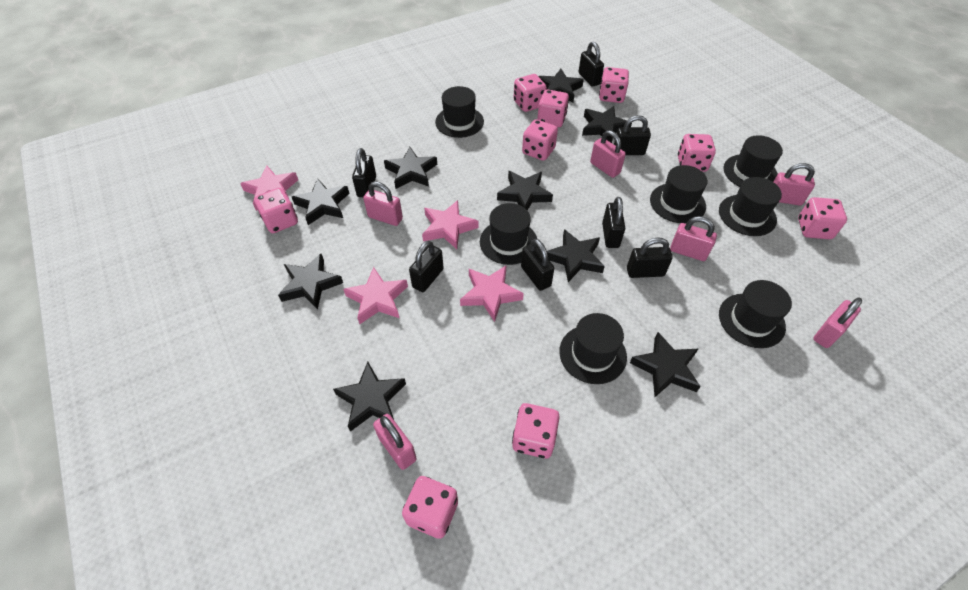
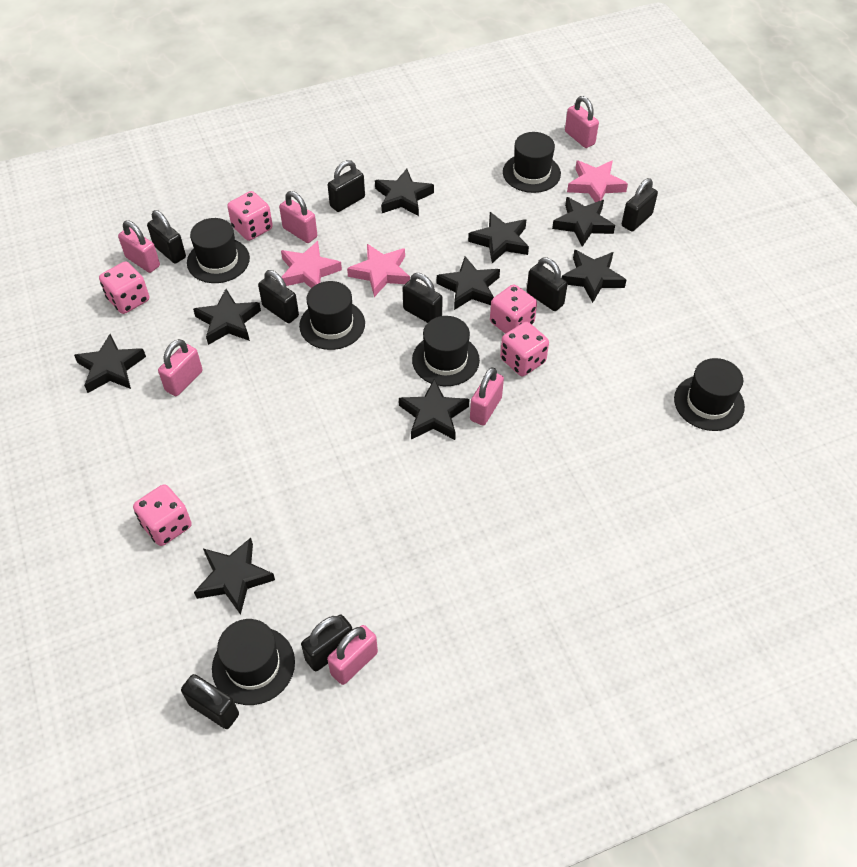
black hat: [435,86,484,138] [480,203,537,265] [559,313,627,384] [650,165,707,223] [719,177,782,236] [719,280,792,348] [724,135,783,187] = 7 -> [187,218,250,283] [212,619,295,705] [299,281,365,350] [412,316,480,386] [503,132,561,193] [674,358,745,431] = 6
black padlock: [352,148,376,197] [409,241,444,292] [521,239,554,291] [578,42,604,87] [602,197,625,248] [614,115,651,155] [627,237,673,278] = 7 -> [147,210,186,264] [181,674,239,729] [258,270,299,323] [301,615,352,671] [328,160,365,212] [403,273,443,323] [527,257,568,311] [622,178,658,231] = 8
pink dice: [254,188,298,233] [402,476,458,539] [512,403,560,459] [514,74,547,112] [522,119,558,161] [537,90,569,127] [599,67,629,103] [678,134,716,172] [798,197,847,239] = 9 -> [99,261,149,314] [133,484,192,546] [227,191,273,241] [490,284,537,334] [500,322,549,376] = 5
pink star: [240,165,298,211] [343,267,408,324] [422,200,478,249] [460,266,524,322] = 4 -> [281,241,342,288] [347,244,410,297] [567,160,628,202] = 3

